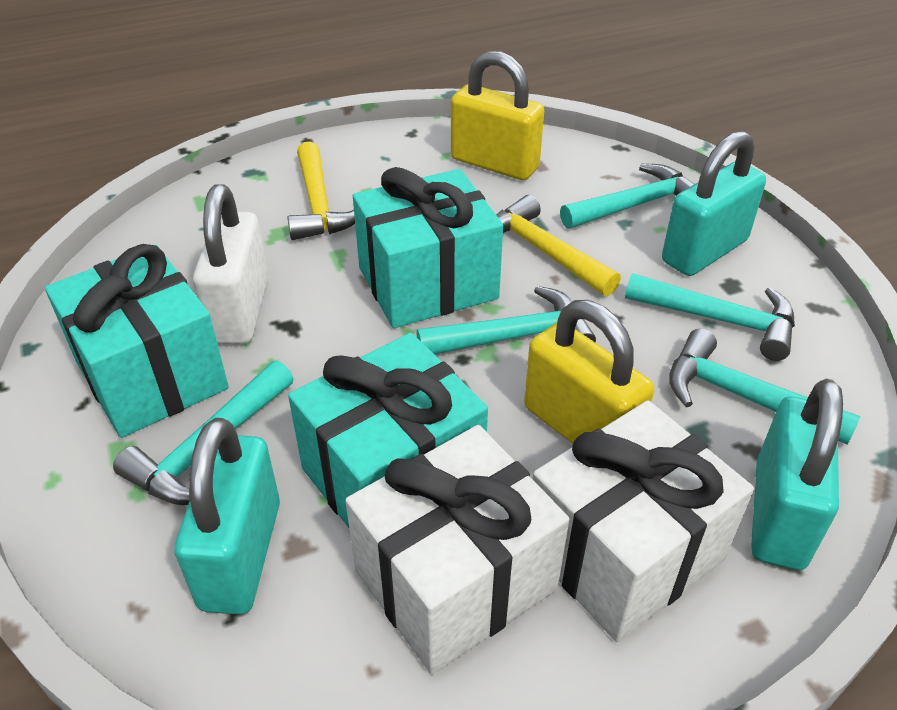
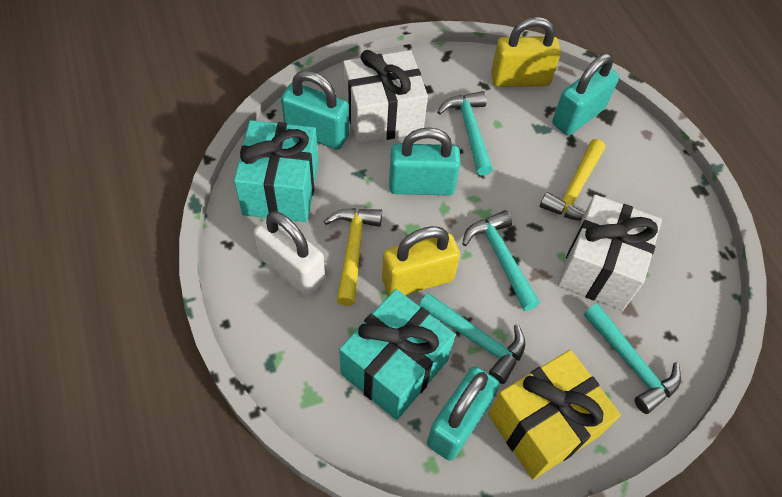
turquoise gift: [45,244,229,438] [288,333,488,528] [353,167,503,328] = 3 -> [234,120,318,222] [339,289,456,420] = 2
turquoise hammer: [113,361,294,505] [416,286,596,355] [560,164,694,229] [625,273,795,361] [669,329,860,445] = 5 -> [419,292,525,384] [437,91,493,176] [462,210,540,311] [584,303,681,414] = 4
turquoise padlock: [174,418,280,615] [662,131,766,276] [751,379,843,570] = 3 -> [281,70,349,149] [389,128,460,195] [427,366,499,461] [552,53,619,135] = 4
yellow gift: none = 0 -> [488,350,621,480] = 1

